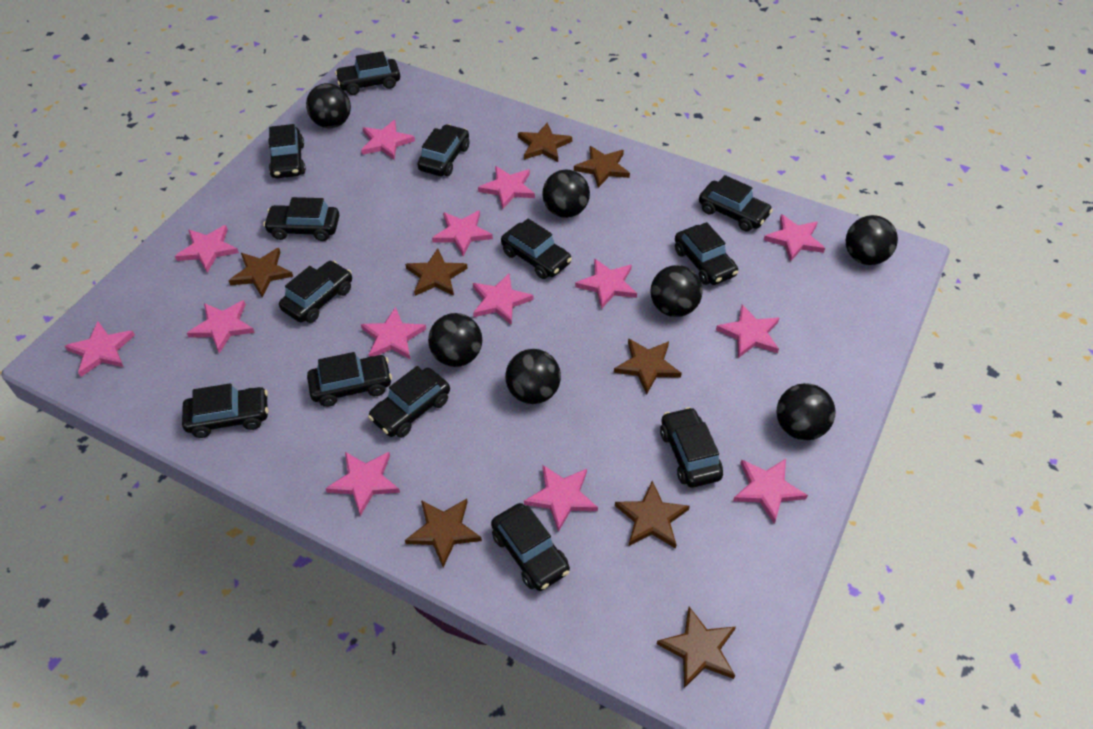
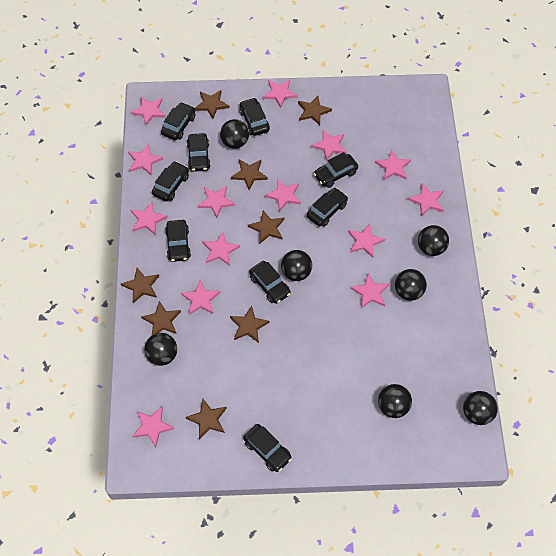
black car: [182,383,268,438] [263,197,339,241] [268,124,306,178] [279,261,352,323] [307,352,392,407] [335,51,400,95] [368,366,450,438] [417,124,469,176] [491,503,570,591] [501,219,572,279] [660,407,723,487] [675,222,738,285] [699,175,773,231] = 13 -> [152,161,189,202] [161,102,195,140] [165,220,191,262] [187,133,211,172] [239,97,270,136] [243,424,292,472] [249,261,291,304] [307,188,348,227] [314,152,358,188] = 9

